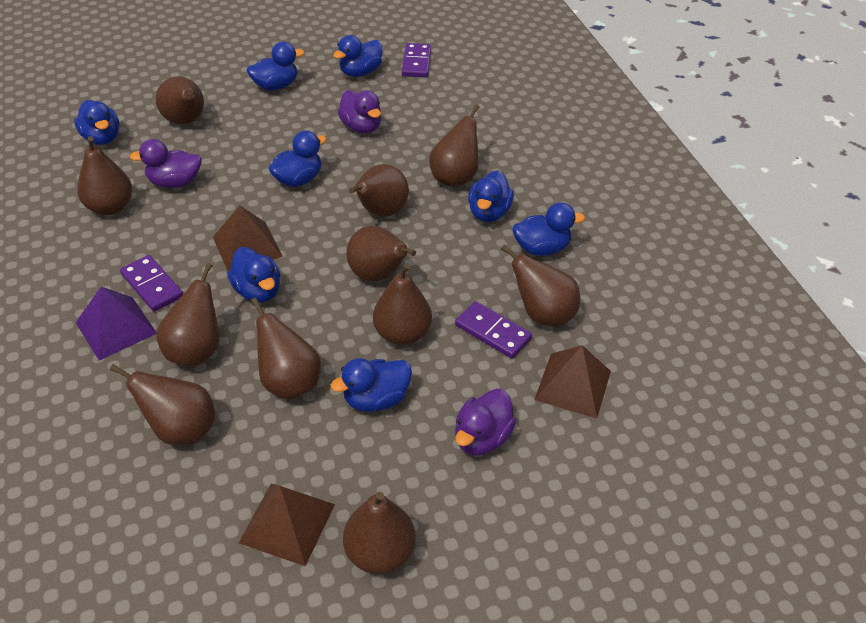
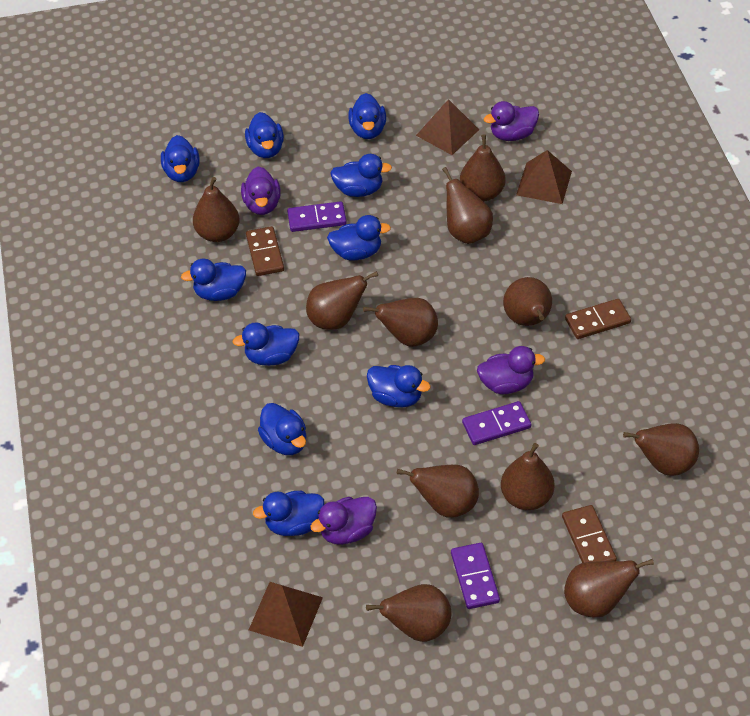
blue duck: [74,100,119,145] [227,247,280,303] [247,41,304,90] [268,131,327,187] [331,358,412,412] [333,35,383,77] [468,170,514,222] [513,202,585,256] = 8 -> [161,135,200,182] [181,259,246,301] [232,322,299,366] [245,112,284,158] [253,491,324,536] [258,403,307,455] [327,215,391,261] [330,154,392,197] [348,93,386,139] [367,365,431,408] = 10
brown domino: none = 0 -> [246,226,284,276] [562,505,617,563] [565,299,631,339] = 3
purple duck: [129,139,202,188] [337,90,381,133] [455,389,516,455] = 3 -> [241,166,281,215] [310,497,377,545] [477,346,545,394] [484,101,539,141] = 4
purple pyramid: [76,287,156,361] = 1 -> none = 0

